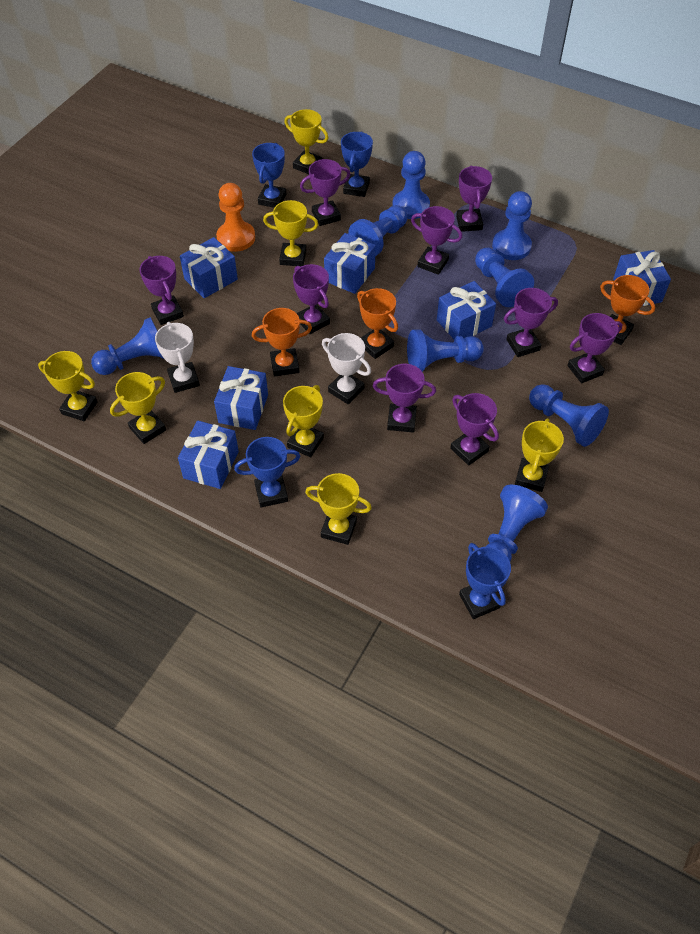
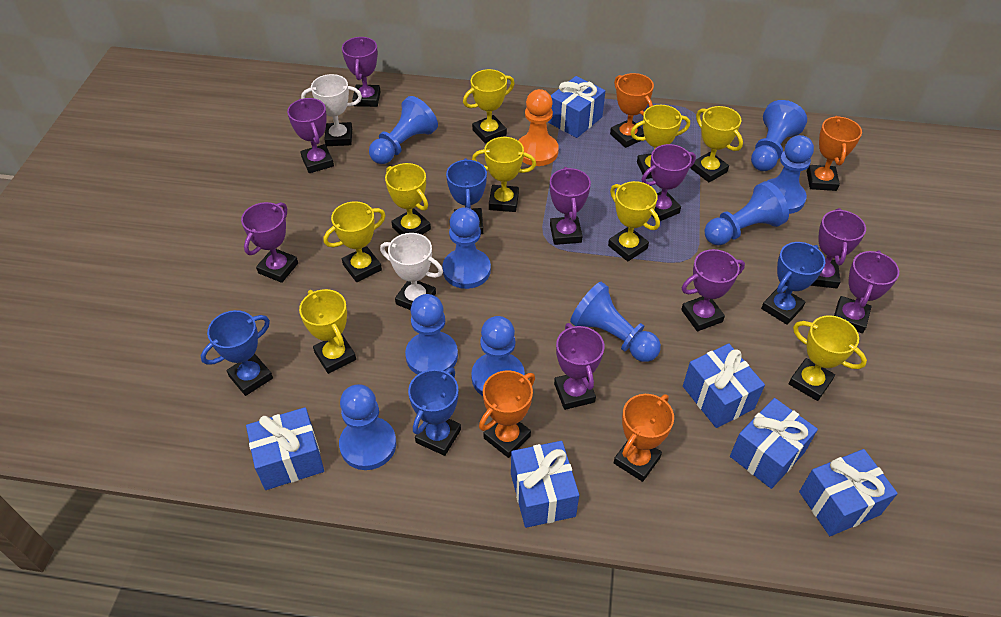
blue pawn: [91,317,164,375] [348,205,407,256] [392,151,430,219] [407,329,484,372] [475,247,534,307] [486,485,548,561] [492,191,532,260] [529,384,609,447] = 8 -> [339,384,396,470] [369,96,438,164] [405,294,458,375] [442,207,491,289] [471,316,525,396] [570,282,661,362] [704,181,789,246] [751,100,807,171] [767,135,814,214] = 9
orange trophy: [252,308,312,376] [357,288,398,359] [600,275,655,345] = 3 -> [479,370,535,458] [610,73,654,148] [614,394,674,482] [807,116,862,191] = 4
yellow trophy: [38,351,97,421] [110,372,166,444] [263,200,319,266] [283,385,324,457] [284,109,328,174] [305,473,372,545] [515,418,564,492] = 7 -> [299,289,356,374] [323,201,386,282] [385,163,431,235] [463,69,515,144] [472,137,536,212] [608,181,660,261] [630,105,690,179] [691,106,743,182] [789,315,867,401] = 9

